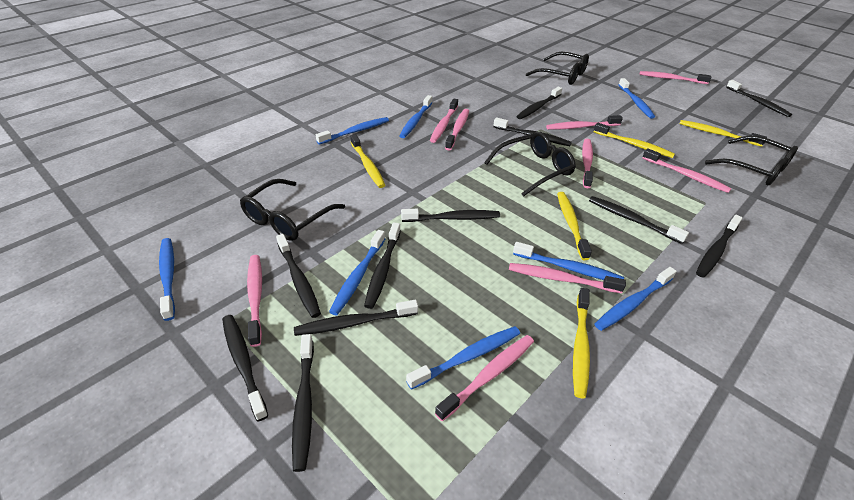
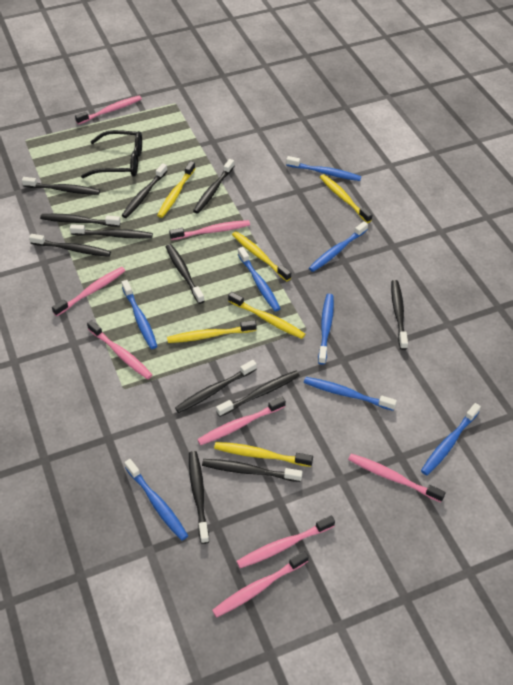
black glasses: [240,179,345,241] [484,131,576,197] [526,52,589,85] [705,136,798,185] = 4 -> [81,130,142,178] = 1
black toothbrush: [222,315,268,422] [276,234,321,318] [292,334,314,472] [294,300,418,336] [364,222,401,309] [401,209,500,222] [493,117,572,146] [516,87,562,119] [589,196,689,244] [696,215,743,278] [726,80,792,117] = 11 -> [22,177,100,195] [29,234,111,257] [40,214,121,227] [70,224,153,239] [121,163,168,218] [166,244,204,304] [175,360,257,413] [189,451,209,544] [193,159,234,214] [202,459,302,482] [216,371,300,417] [391,280,408,350] = 12
pink toothbrush: [247,255,262,347] [430,99,458,143] [435,335,534,421] [445,109,469,150] [509,263,626,293] [546,115,623,130] [582,139,593,188] [640,71,712,84] [642,148,731,193] = 9 -> [52,267,125,316] [75,96,142,125] [87,320,152,379] [169,220,250,240] [197,397,286,445] [212,551,309,618] [237,516,335,568] [348,454,446,502] = 8
yellow toothbrush: [350,134,385,188] [557,192,592,260] [573,288,590,398] [594,123,675,158] [679,120,767,147] = 5 -> [157,161,195,218] [167,320,257,343] [214,442,313,467] [228,292,305,339] [232,231,291,281] [320,174,372,223] = 6

